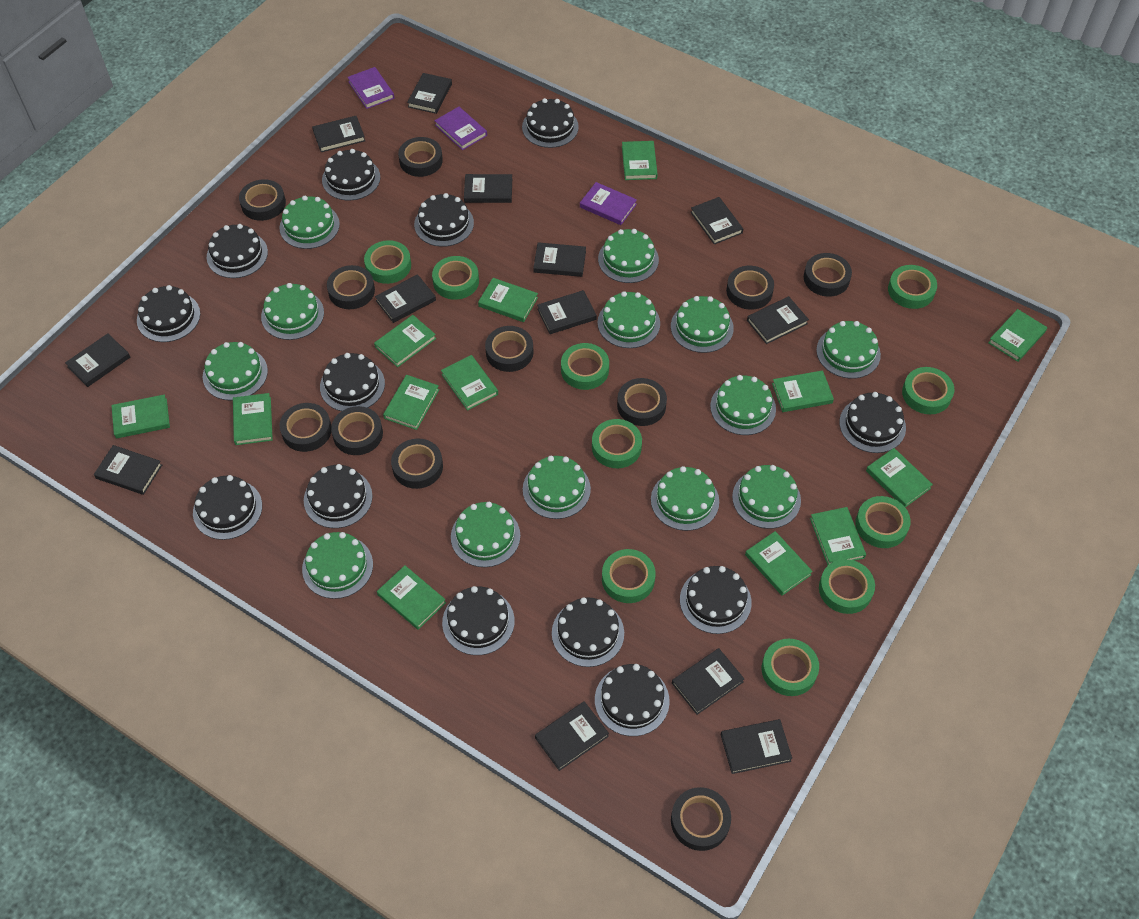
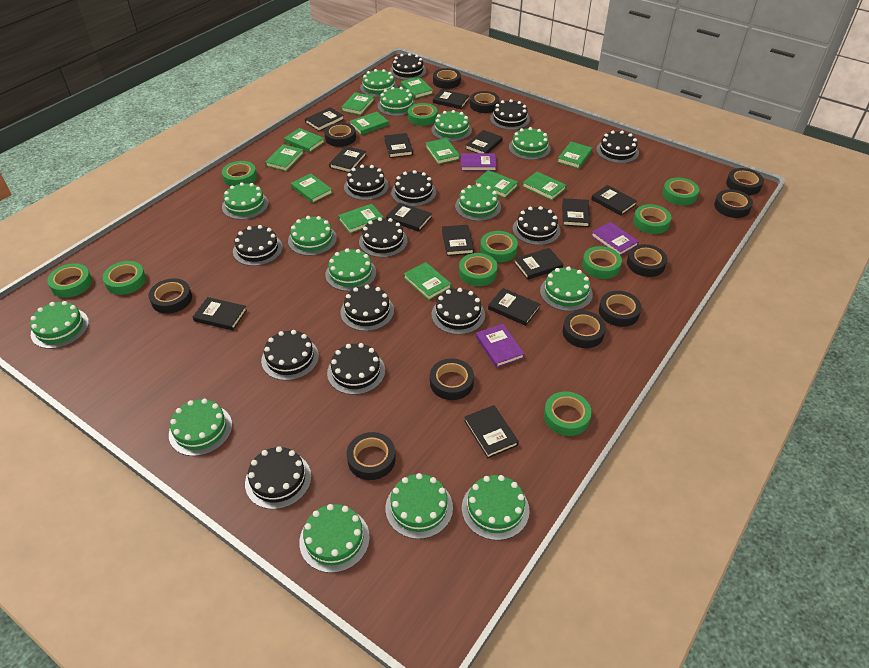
green book: [111,394,170,438] [233,393,273,445] [374,315,436,367] [377,565,446,630] [383,375,439,430] [441,355,498,411] [478,278,538,322] [622,141,658,180] [745,531,813,595] [772,370,834,412] [810,507,866,565] [866,448,933,507] [988,309,1047,362] = 13 -> [265,144,304,171] [284,128,325,153] [291,173,332,203] [338,204,384,233] [341,92,374,115] [349,112,389,135] [401,77,433,99] [404,262,451,300] [426,138,460,164] [475,170,518,198] [522,172,566,200] [557,142,593,169] = 12
green cake: [203,342,268,401] [261,283,324,340] [279,196,340,249] [302,532,373,599] [451,502,520,567] [523,456,591,519] [598,229,659,283] [598,291,660,348] [651,466,719,531] [671,296,734,353] [710,375,776,435] [732,465,801,529] [816,321,881,379] = 13 -> [30,301,89,349] [169,399,232,456] [222,182,269,220] [288,216,337,256] [299,504,370,573] [325,248,376,291] [360,69,398,97] [377,87,416,116] [385,473,453,539] [431,110,472,141] [455,184,501,221] [462,475,530,540] [509,127,551,160] [540,266,593,311] = 14

